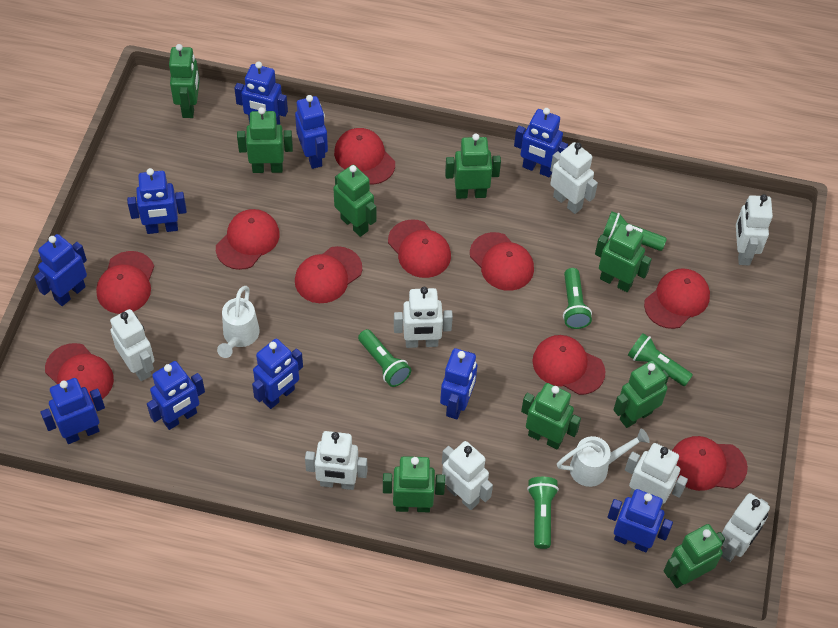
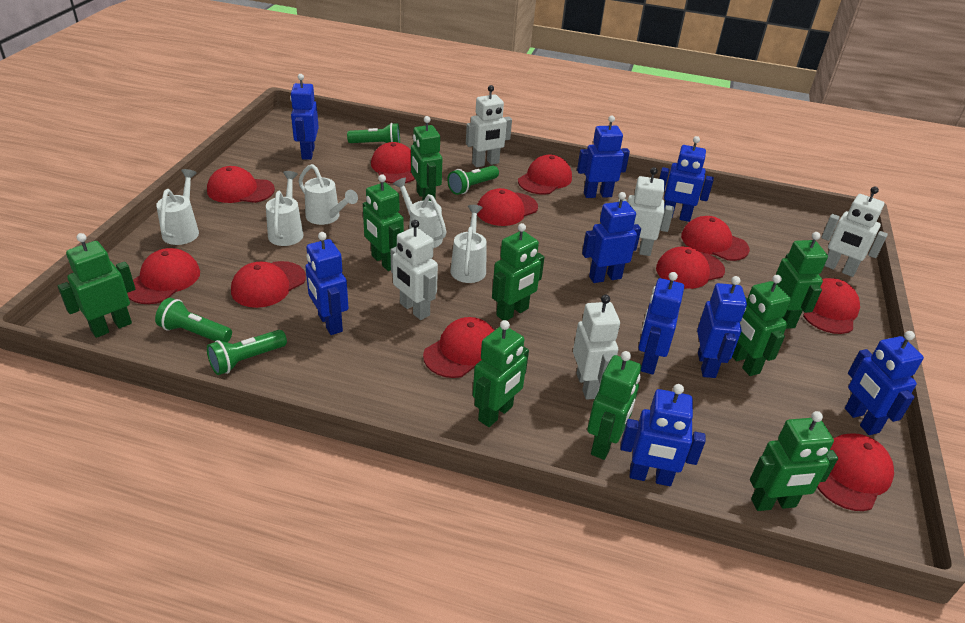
blue robot: [34,234,87,306] [40,378,105,444] [127,168,187,234] [147,361,205,430] [234,61,288,125] [252,339,303,409] [295,95,328,169] [440,348,477,419] [514,108,568,177] [607,489,673,552] = 10 -> [290,74,319,160] [305,232,349,335] [577,116,630,198] [582,192,641,283] [620,384,706,486] [639,272,684,375] [659,136,714,222] [697,276,747,378] [845,331,924,435] = 9
green flashlight: [358,329,411,387] [527,477,559,549] [563,268,592,329] [603,211,667,251] [628,333,693,386] = 5 -> [155,298,232,343] [207,330,287,375] [347,123,400,143] [447,166,499,195] = 4
red cap: [45,343,114,404] [96,251,154,314] [216,209,280,270] [295,246,362,303] [334,128,395,185] [388,219,451,278] [470,232,534,291] [532,335,606,395] [644,268,710,329] [672,436,748,491] = 10 -> [127,248,200,304] [207,166,275,203] [231,261,306,308] [371,142,415,184] [423,317,495,378] [477,188,538,226] [518,154,572,195] [656,247,725,289] [681,216,750,261] [803,278,860,334] [817,433,894,511] = 11
white robot: [110,309,154,381] [305,431,367,490] [394,287,453,348] [442,441,493,510] [550,142,598,214] [625,443,688,509] [721,493,770,562] [736,194,773,266] = 8 -> [391,220,438,320] [466,85,512,168] [573,295,620,400] [618,167,674,256] [821,186,888,277] = 5
white watering can: [217,286,260,358] [557,429,650,487] = 2 -> [156,169,199,245] [266,171,304,246] [298,164,358,225] [393,178,447,248] [450,205,486,283] = 5

